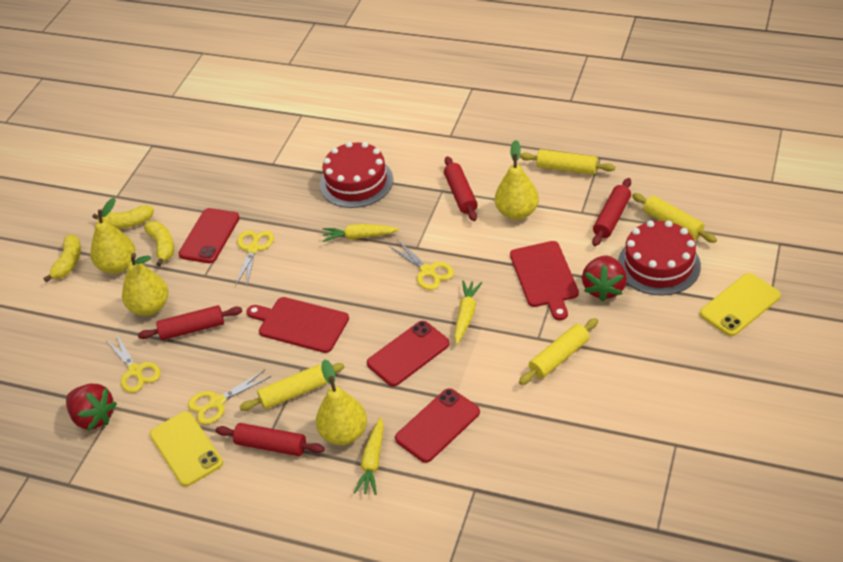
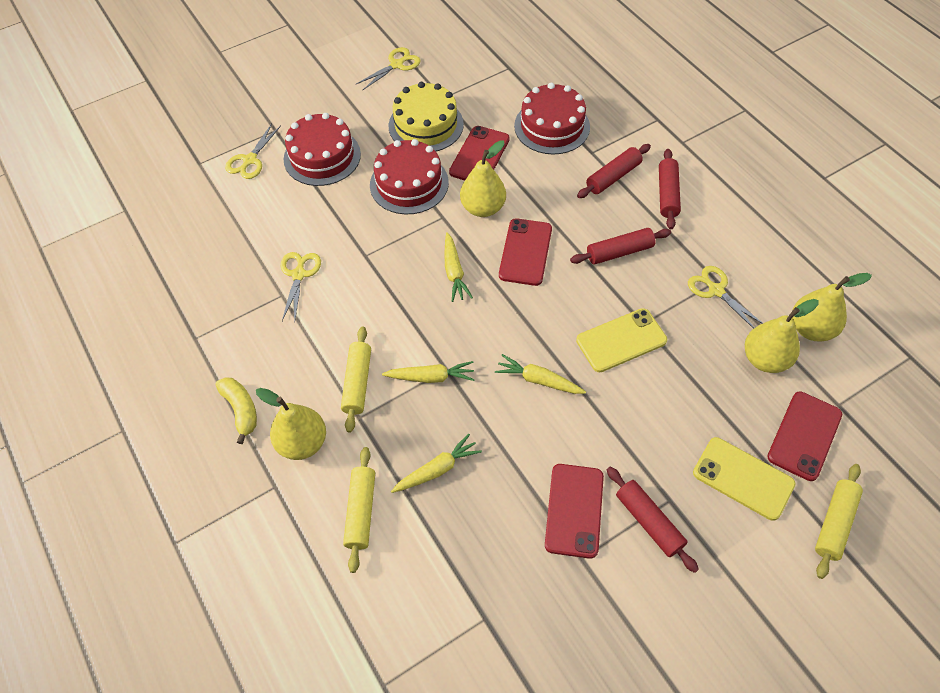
red cake: [320,142,393,208] [618,220,701,296] = 2 -> [283,113,361,186] [370,139,449,214] [514,83,590,154] = 3
red cutting board: [247,297,349,353] [510,241,579,320] = 2 -> none = 0
red phone: [178,208,240,263] [367,321,450,386] [395,388,480,463] = 3 -> [449,126,510,180] [499,218,552,286] [545,464,604,559] [767,392,842,481] = 4
red strawberry: [66,384,117,431] [582,255,627,302] = 2 -> none = 0
yellow banana: [43,234,81,282] [92,205,154,229] [144,221,174,266] = 3 -> [216,377,257,444] = 1
yellow cake: none = 0 -> [389,82,464,151] = 1
yellow carrot: [322,224,400,242] [354,417,384,495] [454,280,482,345] = 3 -> [382,361,475,383] [391,434,482,493] [445,232,473,302] [495,354,586,394] = 4
yellow rolling pin: [239,363,344,411] [519,318,598,385] [520,149,615,175] [632,193,717,243] = 4 -> [341,327,371,433] [343,447,375,573] [815,464,863,579] = 3

